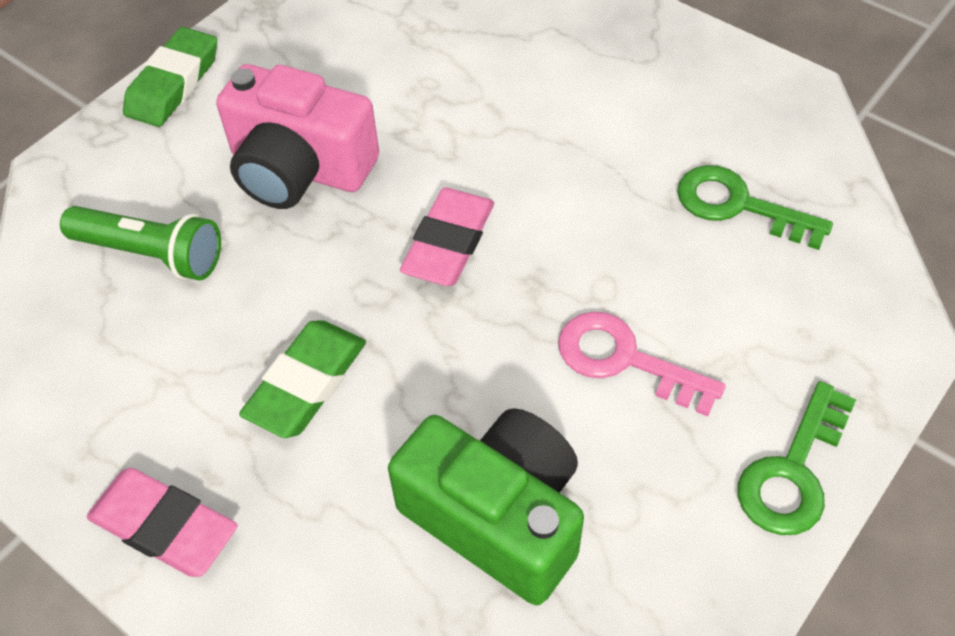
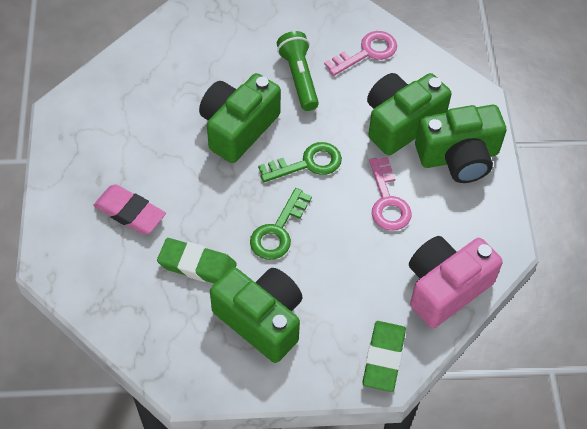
green camera: [388,408,584,605] = 1 -> [199,73,281,163] [210,267,302,363] [367,73,451,155] [415,105,506,183] = 4
pink eraser: [87,468,238,577] [400,188,494,286] = 2 -> [93,184,166,235] = 1
pink key: [558,312,726,416] = 1 -> [324,31,397,76] [369,157,412,231] = 2

